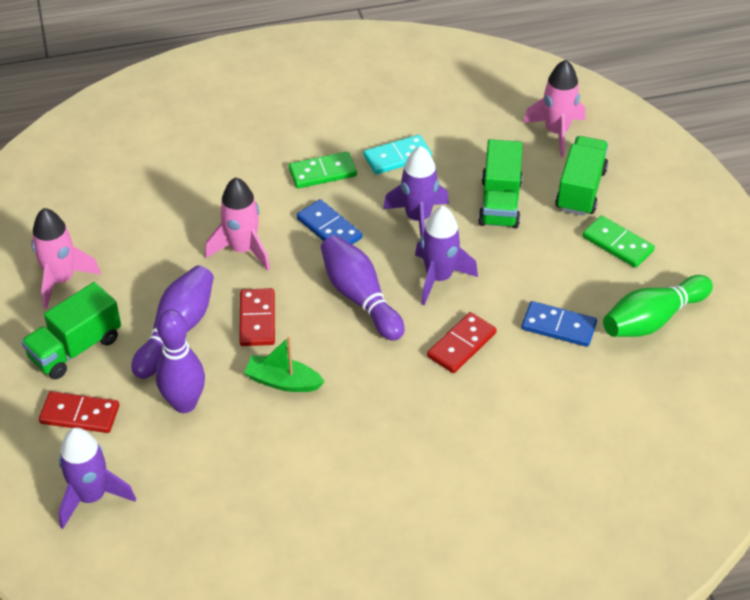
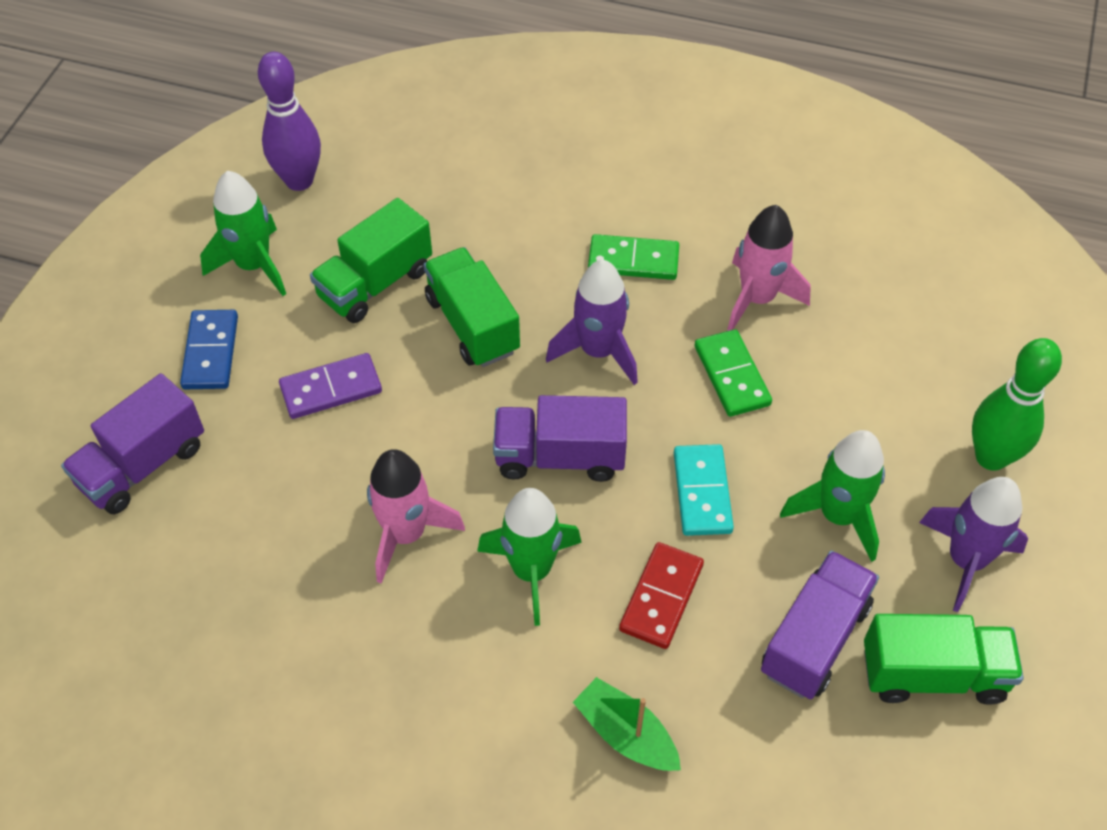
blue domino: [297,199,362,245] [521,301,597,347] = 2 -> [180,310,238,389] = 1
green rocket: none = 0 -> [200,171,286,296] [477,488,582,626] [780,430,885,562] = 3
pink rocket: [31,208,101,309] [205,177,270,271] [523,60,585,157] = 3 -> [367,449,465,584] [727,205,811,331] = 2
purple bowling pin: [131,265,214,379] [156,309,205,413] [321,235,405,341] = 3 -> [258,52,321,191] = 1
purple domino: none = 0 -> [279,353,382,419] = 1
purple rocket: [58,427,136,529] [383,146,449,237] [415,206,478,305] = 3 -> [546,260,638,385] [919,477,1028,612] = 2
purple truck: none = 0 -> [61,373,204,514] [493,395,627,482] [761,551,879,699] = 3
red domino: [39,391,119,433] [239,288,275,346] [427,312,497,373] = 3 -> [619,542,704,649] = 1

